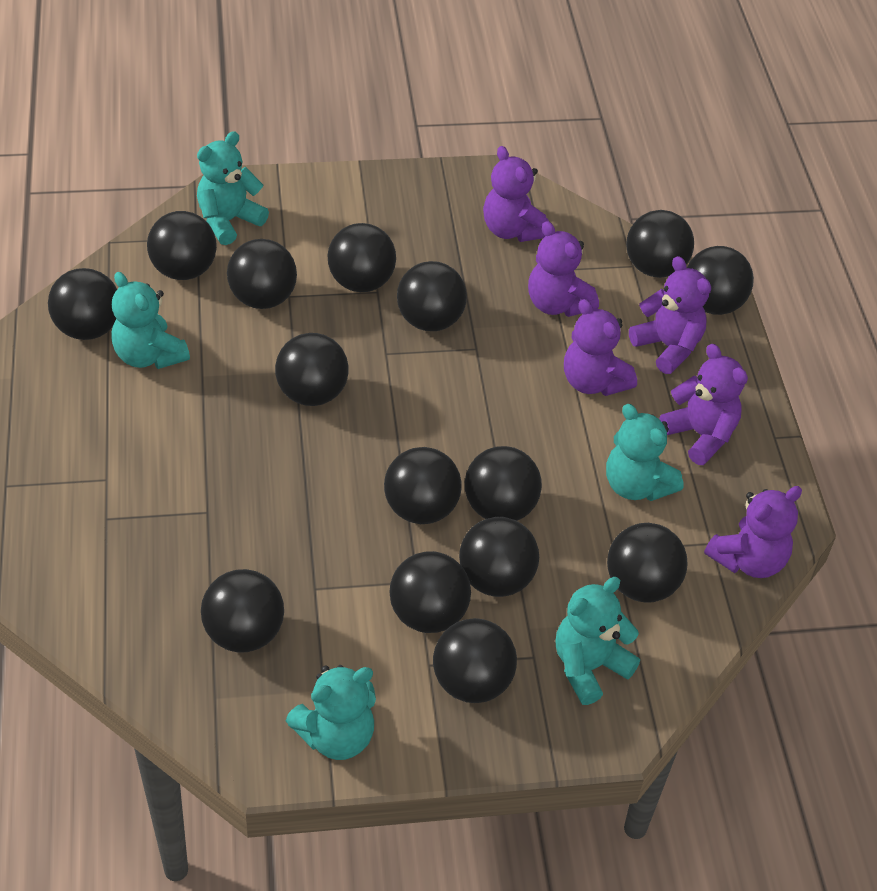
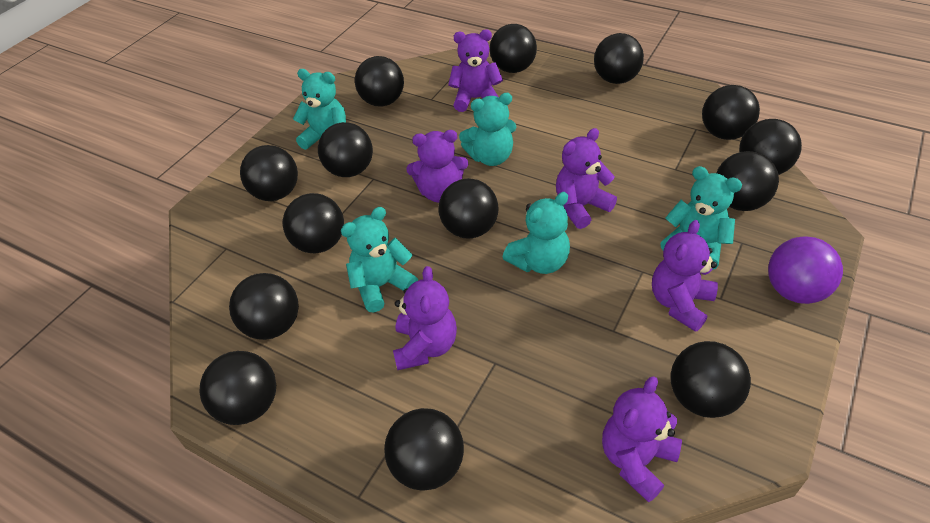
black ball: [48,268,117,340] [147,211,217,280] [201,569,284,653] [227,239,297,309] [275,333,348,406] [328,223,396,292] [384,447,462,524] [390,551,471,633] [397,261,467,331] [433,618,517,703] [459,517,539,597] [465,446,542,521] [607,523,688,603] [626,210,694,278] [687,246,754,315] = 15 -> [199,351,276,425] [229,273,299,340] [240,145,298,201] [283,193,344,253] [318,122,373,177] [355,56,404,106] [384,408,464,491] [438,178,499,238] [490,24,537,73] [594,33,644,84] [671,341,751,418] [702,85,760,140] [716,151,779,211] [739,119,802,175] = 14
purple ball: none = 0 -> [768,236,843,304] = 1

